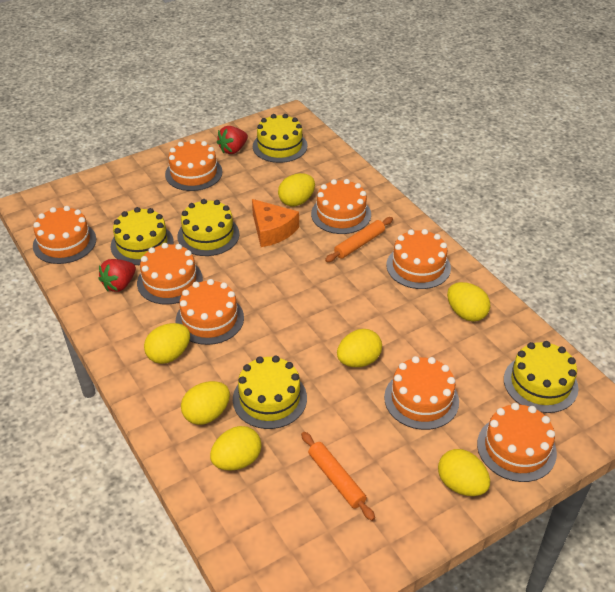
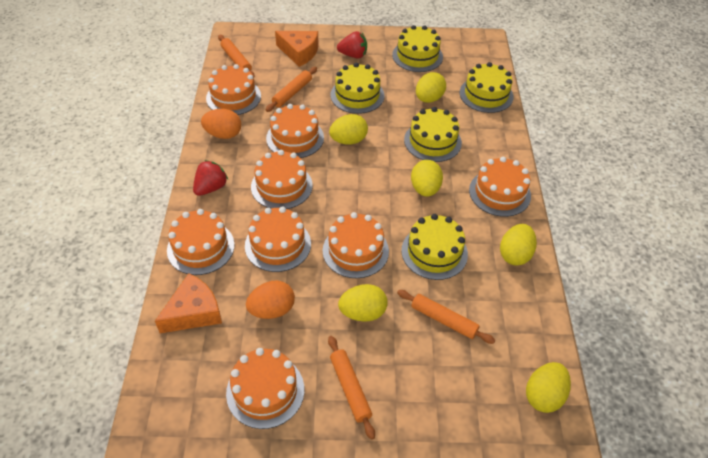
orange cheese: [252,199,299,247] = 1 -> [155,273,222,333] [275,31,319,67] = 2
orange egg: none = 0 -> [201,109,241,139] [246,280,295,319] = 2
orange rolling pin: [301,432,375,521] [325,217,393,262] = 2 -> [218,35,254,77] [266,67,317,112] [328,336,375,440] [397,290,495,344] = 4
yellow egg: [144,323,190,364] [181,381,230,425] [210,426,261,471] [278,173,315,206] [337,329,382,367] [438,449,490,496] [447,282,490,321] = 7 -> [329,114,368,144] [338,284,388,322] [411,160,443,197] [416,72,446,103] [500,224,537,266] [526,362,571,413] = 6

